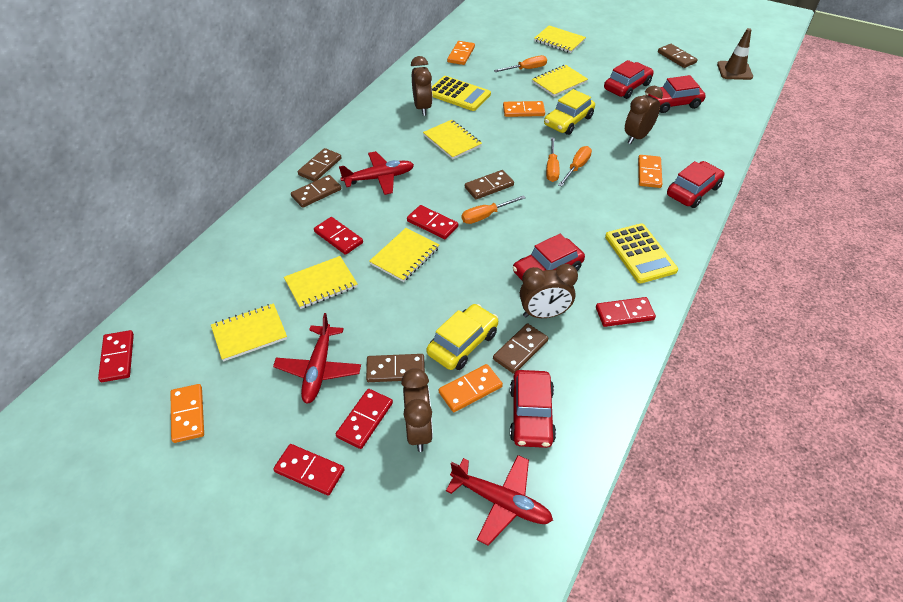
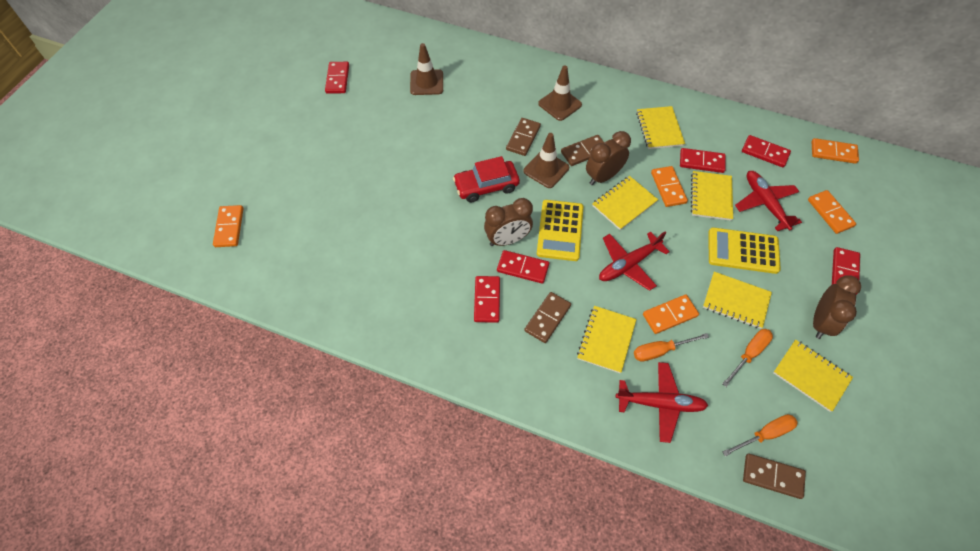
brown clock: [401,368,433,452] [411,56,433,116] [520,264,578,318] [625,86,663,144] = 4 -> [484,198,533,246] [586,131,631,185] [813,275,861,339] = 3
brown domino: [291,175,341,208] [298,148,342,181] [366,354,425,382] [465,170,514,200] [493,323,548,374] [658,44,698,68] = 6 -> [506,118,541,156] [524,292,571,343] [561,135,604,166] [743,454,806,499] = 4
brown traffic cone: [717,28,753,80] = 1 -> [410,43,443,95] [523,133,569,188] [538,65,582,121] = 3
orange screwdriver: [461,195,526,224] [494,55,547,72] [546,138,560,182] [558,146,592,186] = 4 -> [634,333,709,362] [722,329,773,387] [723,414,798,456] = 3
red car: [510,370,556,448] [512,234,585,280] [604,60,654,99] [645,75,706,113] [667,161,724,208] = 5 -> [453,156,520,202] = 1
yellow car: [426,304,498,370] [544,89,595,135] = 2 -> none = 0

